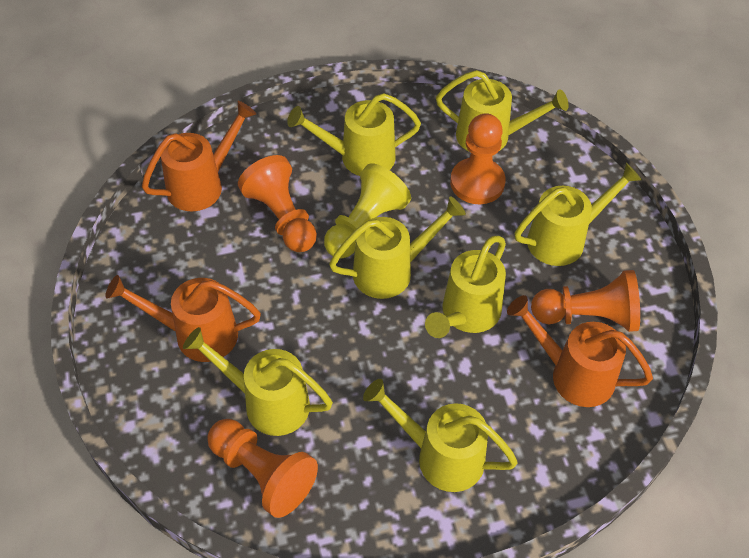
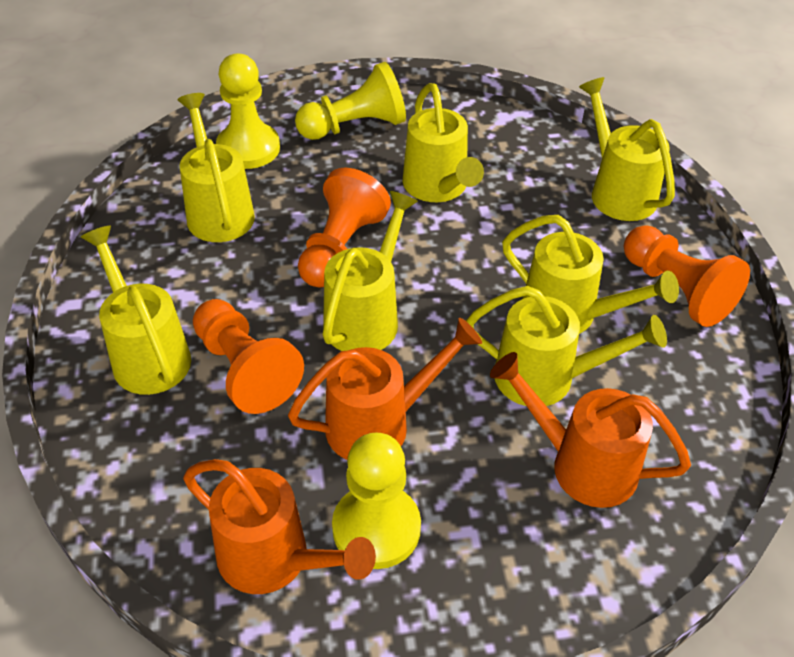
orange pawn: [207,419,318,518] [238,155,317,252] [450,113,506,204] [531,270,640,332] = 4 -> [193,299,304,414] [298,168,391,287] [624,225,750,327] = 3
yellow pawn: [324,163,411,259] = 1 -> [216,54,280,169] [295,62,406,140] [332,433,421,569] = 3

